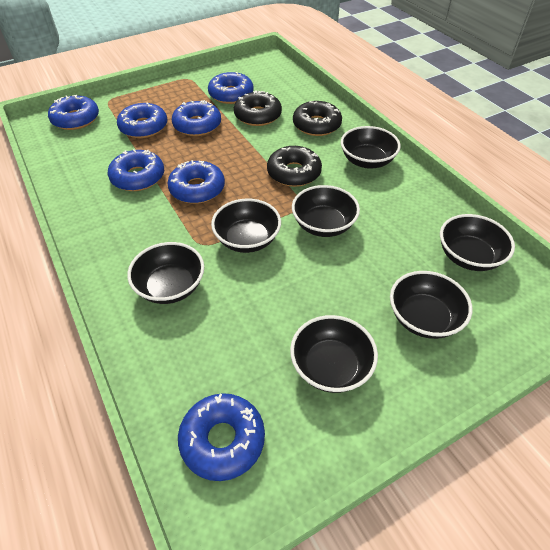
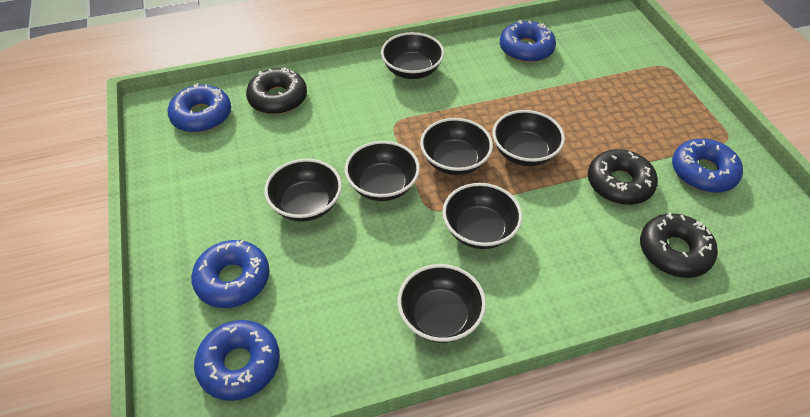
blue donut: [48,95,99,130] [108,149,164,191] [117,103,167,138] [167,160,225,204] [172,100,221,136] [178,393,265,481] [208,72,254,104] = 7 -> [168,83,231,133] [191,240,269,308] [194,320,280,401] [500,20,556,63] [672,139,743,193] = 5

